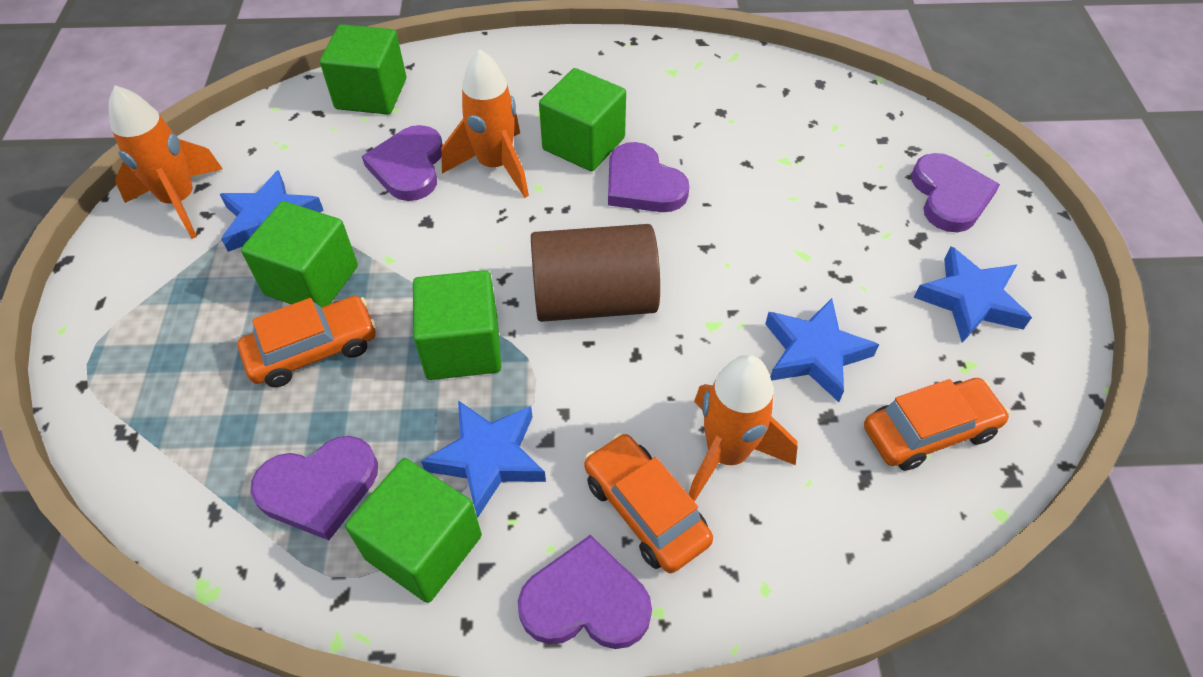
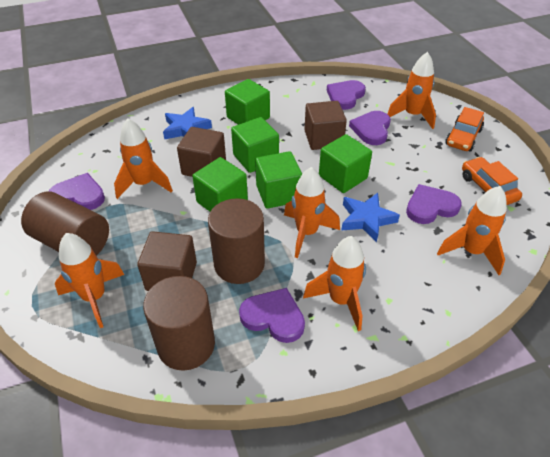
blue star: [220,170,324,252] [421,400,546,518] [765,298,879,402] [914,246,1032,343] = 4 -> [163,107,212,140] [341,193,400,242] = 2
brown cube: none = 0 -> [137,231,197,291] [177,127,226,177] [304,101,347,150] = 3
brown cylinder: [531,224,660,322] = 1 -> [21,192,109,256] [143,276,215,371] [208,198,265,284] = 3
orange car: [238,296,377,387] [584,433,713,573] [864,378,1010,471] = 3 -> [445,107,484,151] [462,157,522,205] = 2
orange rocket: [109,85,222,239] [441,49,529,198] [688,355,798,502] = 3 -> [55,233,125,328] [114,118,173,199] [284,167,340,258] [303,236,366,331] [387,52,436,129] [437,186,507,275] = 6

